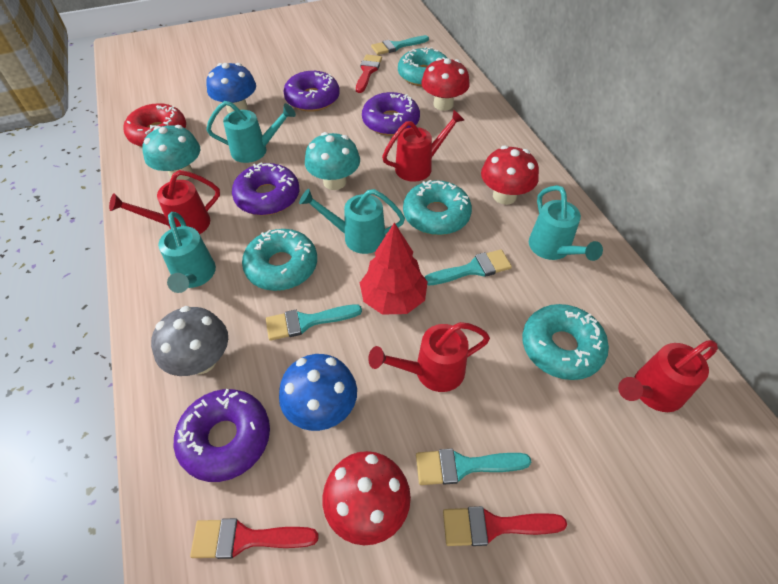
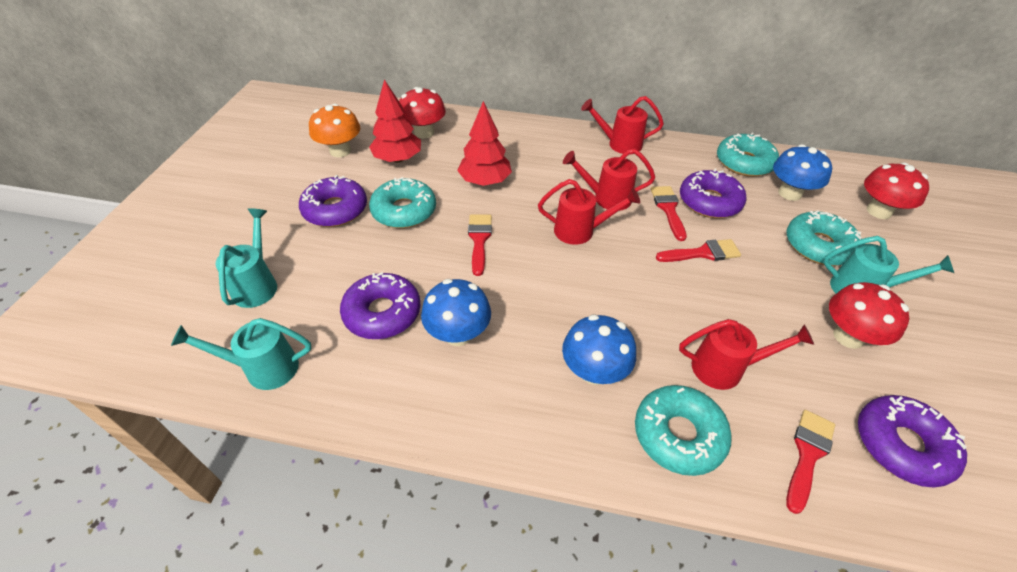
blue mushroom: [206,63,256,113] [279,354,357,431] = 2 -> [421,279,491,346] [562,315,636,385] [773,144,832,201] = 3
grey mushroom: [151,306,228,376] = 1 -> none = 0
orange mushroom: none = 0 -> [309,104,360,157] = 1
red brush: [190,518,319,559] [356,54,382,93] [443,506,567,546] = 3 -> [468,214,492,276] [651,186,687,241] [656,239,741,262] [786,410,835,514] = 4
red donut: [123,103,186,147] = 1 -> none = 0
red tree: [360,222,428,315] = 1 -> [369,79,421,163] [457,101,512,186] = 2
turquoise brush: [266,304,362,341] [371,35,429,55] [416,449,531,485] [425,249,512,285] = 4 -> none = 0
turquoise mushroom: [142,125,201,180] [305,132,360,190] = 2 -> none = 0
turquoise watering can: [158,212,216,293] [206,101,296,163] [299,189,405,254] [529,185,603,261] = 4 -> [171,318,311,390] [216,208,277,308] [823,236,954,293] = 3

